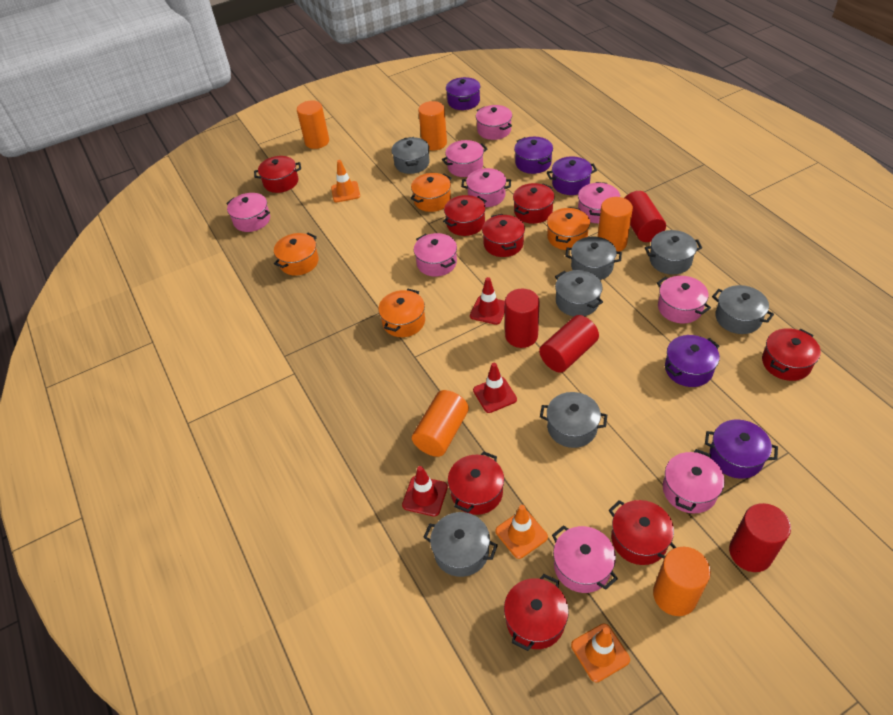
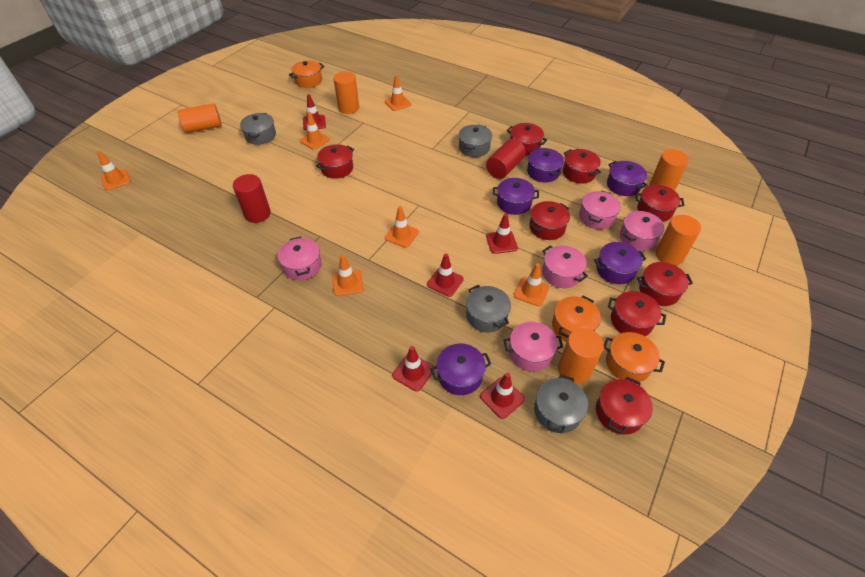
grey pot: [392,137,430,174] [423,512,498,577] [540,392,607,448] [555,270,603,316] [565,237,622,280] [645,230,702,275] [712,285,774,334] = 7 -> [240,113,276,145] [459,124,492,157] [466,285,511,332] [534,374,588,434] = 4
orange pot: [274,233,319,276] [378,289,425,337] [410,173,452,212] [547,207,590,250] = 4 -> [289,60,324,88] [552,296,601,342] [604,332,665,382] = 3
orange traffic cone: [331,160,360,202] [495,505,548,559] [571,623,630,682] = 3 -> [97,151,131,191] [300,112,330,150] [332,255,364,296] [385,75,411,111] [385,206,419,248] [514,263,549,307] = 6
pink pot: [226,193,270,232] [414,233,457,277] [442,140,487,177] [461,168,511,207] [476,105,512,140] [552,525,618,593] [578,182,620,223] [657,276,711,323] [663,449,725,513] = 9 -> [278,237,322,280] [503,322,563,372] [542,245,588,288] [579,191,621,229] [620,211,664,251] = 5
red cylinder: [505,288,540,348] [539,315,599,373] [625,191,666,242] [729,503,791,572] = 4 -> [233,174,271,223] [486,139,526,179] = 2
red traffic cone: [402,466,448,516] [470,277,505,325] [473,363,517,413] = 3 -> [303,94,326,130] [392,346,435,392] [427,254,464,297] [480,372,525,419] [486,213,518,254] = 5

